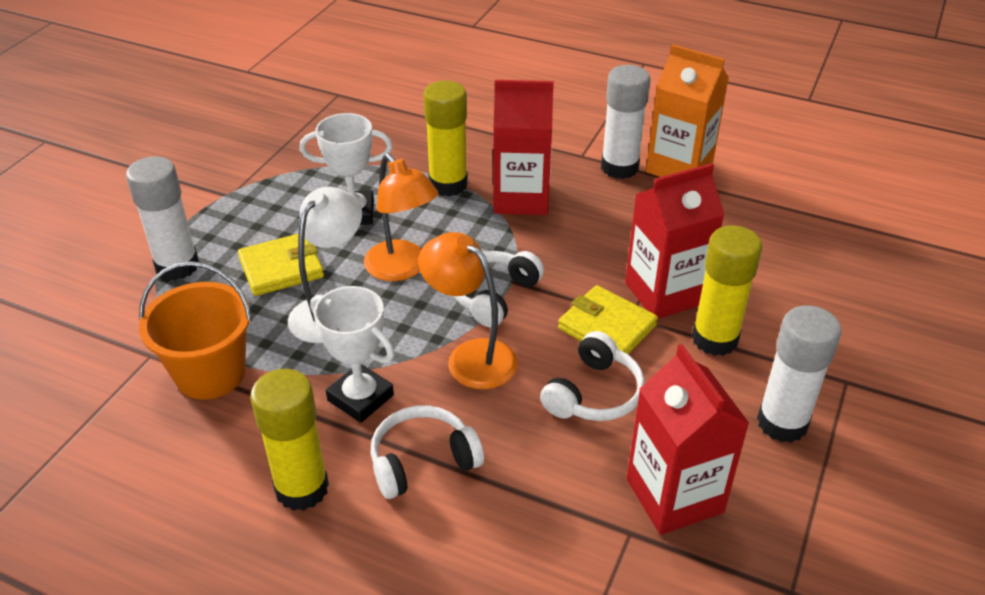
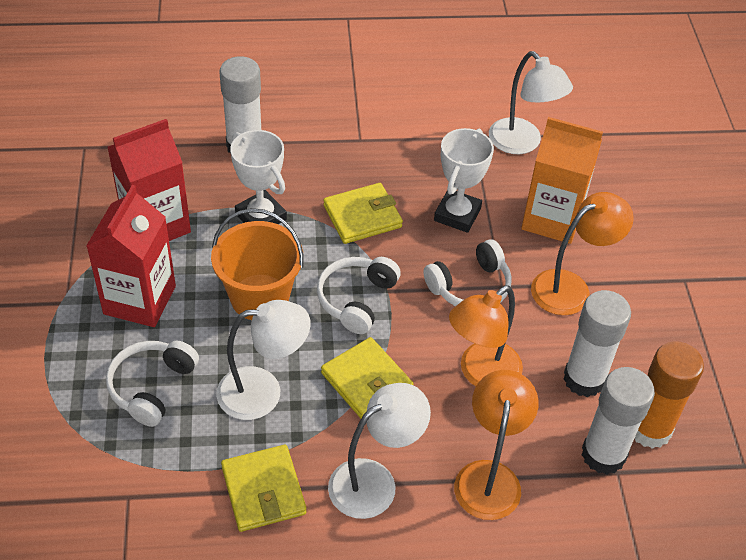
orange glue stick: none = 0 -> [635,341,704,449] = 1
orange lamp: [364,153,439,281] [419,232,518,389] = 2 -> [449,285,523,386] [454,370,539,520] [531,192,634,315] = 3
red carton: [493,80,554,215] [625,163,725,319] [627,344,750,535] = 3 -> [86,185,176,327] [107,119,191,241] = 2
white lamp: [288,187,362,343] = 1 -> [216,300,311,420] [328,383,431,519] [489,51,573,154] = 3
yellow glue stick: [250,369,329,511] [423,80,468,196] [692,225,762,356] = 3 -> none = 0
yellow wallet: [238,234,324,296] [558,285,658,354] = 2 -> [221,445,306,532] [321,337,413,419] [323,183,403,244] = 3

